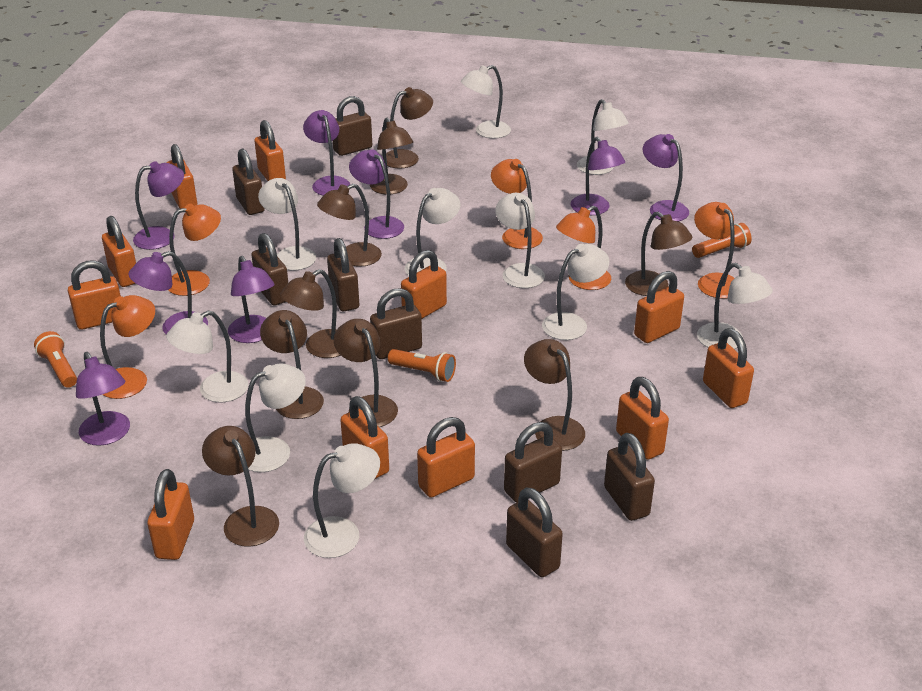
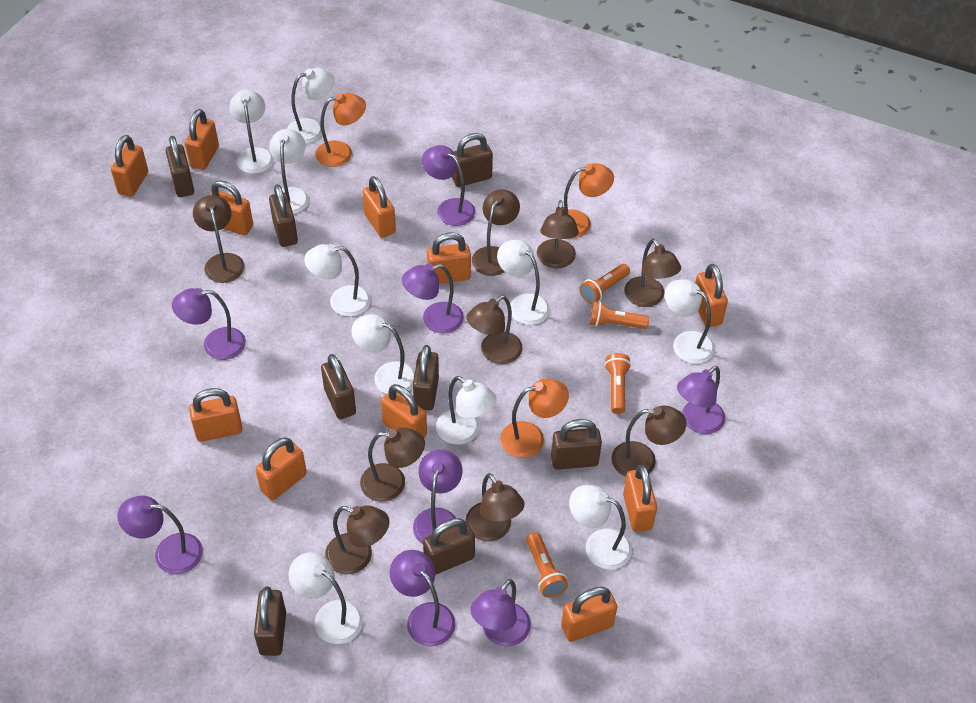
orange flashlight: [34,331,77,388] [388,349,456,382] [692,223,752,258] = 3 -> [526,532,568,597] [579,264,630,304] [589,301,649,329] [605,353,631,414] = 4
orange lamp: [100,295,155,399] [169,203,221,296] [491,159,543,249] [556,206,611,290] [694,202,734,299] = 5 -> [315,93,366,167] [500,378,569,458] [564,163,614,238] = 3

